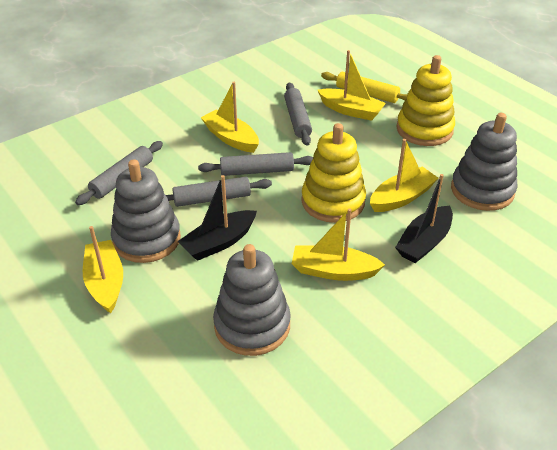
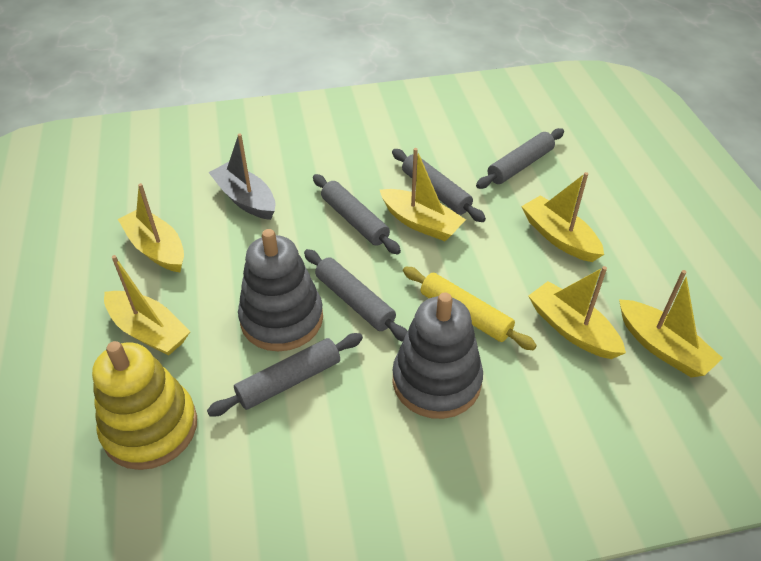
black boat: [178,175,257,261] [395,174,453,263] = 2 -> none = 0
grey boat: none = 0 -> [208,134,275,220] = 1
grey rolling pin: [75,141,163,205] [166,177,272,207] [198,152,313,176] [284,83,312,146] = 4 -> [207,333,363,417] [304,249,407,342] [313,174,401,254] [392,149,486,222] [476,128,564,189] = 5
grey stacking toy: [111,159,181,263] [213,244,291,356] [451,113,517,211] = 3 -> [238,229,323,351] [393,293,483,419] = 2
yellow boat: [83,226,123,313] [201,82,259,153] [292,208,385,281] [318,50,386,121] [370,139,438,212] = 5 -> [104,255,191,355] [118,183,184,272] [380,148,466,241] [521,172,604,262] [528,266,626,359] [619,270,723,377] = 6
yellow stacking toy: [301,123,366,223] [396,55,455,146] = 2 -> [92,341,197,470] = 1

